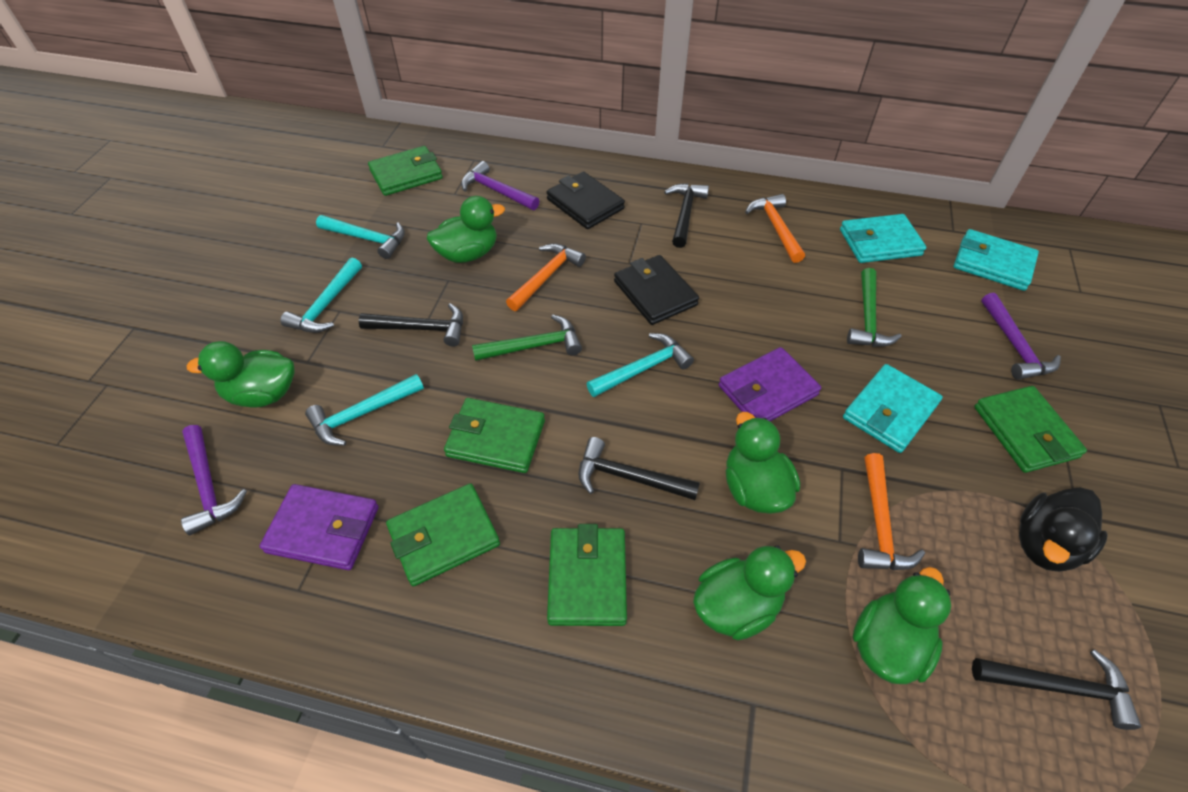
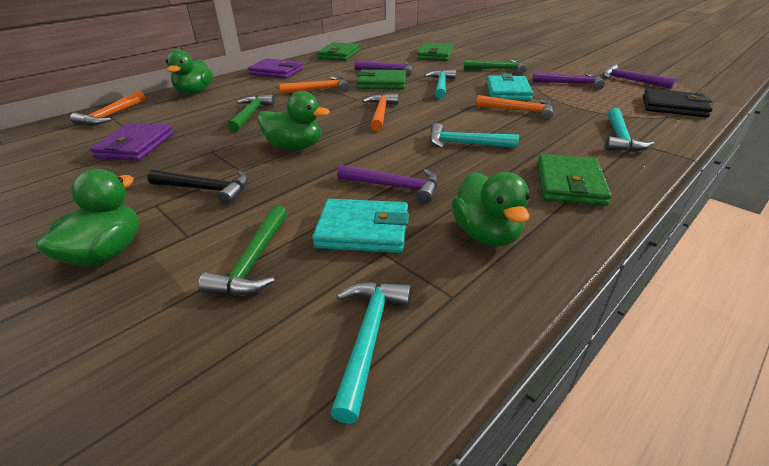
black duck: [1019,487,1108,572] = 1 -> none = 0
black hammer: [359,303,463,347] [579,437,700,500] [664,183,709,248] [972,649,1141,730] = 4 -> [147,169,248,205] = 1
black wallet: [546,171,625,229] [614,255,699,325] = 2 -> [643,88,713,117] = 1
green duck: [187,341,295,408] [427,196,505,263] [693,545,806,640] [726,412,800,514] [853,567,951,684] = 5 -> [36,169,139,267] [166,49,213,94] [257,91,330,150] [452,172,530,247] = 4
green hammer: [472,315,582,361] [847,268,902,347] = 2 -> [199,205,287,295] [227,95,275,132] [464,60,527,74] = 3
green wallet: [368,146,443,196] [386,483,500,586] [444,398,545,473] [547,524,627,626] [974,386,1087,473] = 5 -> [317,42,360,61] [357,70,406,89] [417,43,453,61] [537,154,611,206] = 4
orange hammer: [506,243,586,311] [745,194,805,263] [858,453,925,570] = 3 -> [70,91,145,126] [279,77,349,94] [362,93,399,131] [476,95,554,120] = 4
purple hammer: [181,425,247,535] [461,161,539,210] [981,293,1061,380] = 3 -> [337,165,438,204] [355,61,414,76] [533,72,605,90] [603,64,676,89] = 4
turquoise wallet: [840,214,926,263] [843,364,943,453] [954,229,1039,291] = 3 -> [312,199,409,253] [487,73,533,101] = 2

